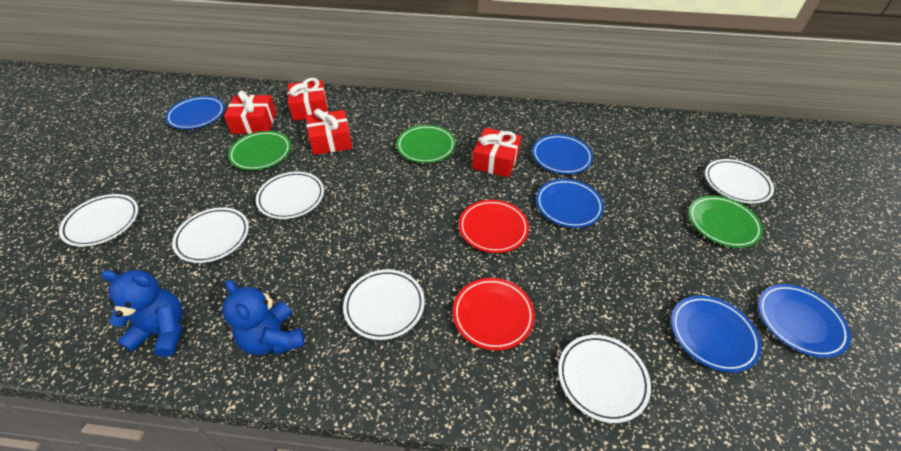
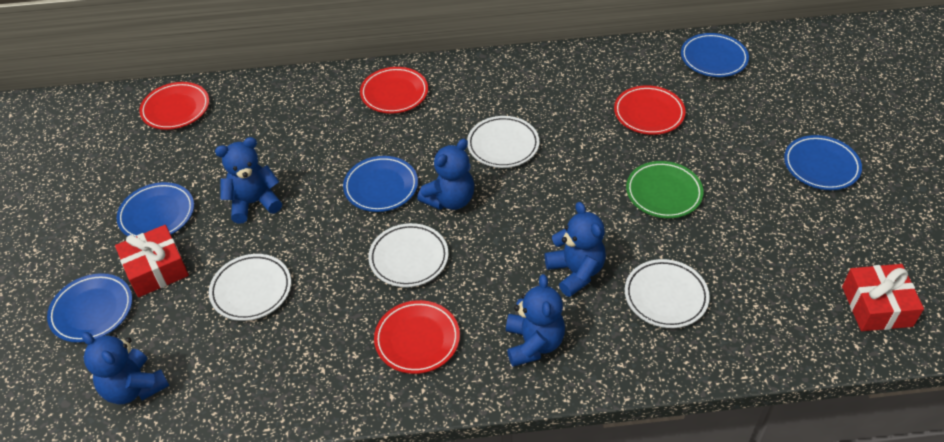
blue teddy bear: [101,270,182,357] [222,280,305,355] = 2 -> [82,332,169,404] [215,137,282,224] [417,139,474,210] [506,274,565,367] [545,202,606,297] = 5
green plate: [228,131,291,170] [397,125,456,163] [689,196,763,248] = 3 -> [626,161,704,218] = 1
red gift: [224,91,277,134] [287,78,328,121] [306,109,352,155] [472,128,521,177] = 4 -> [115,225,189,297] [842,264,924,331] = 2
red plate: [453,278,535,350] [459,200,529,253] = 2 -> [139,82,209,130] [360,67,428,114] [374,300,460,374] [614,85,686,135] = 4
white plate: [59,194,138,247] [172,207,249,263] [256,172,324,219] [343,269,425,340] [558,335,651,423] [705,159,774,203] = 6 -> [209,254,291,321] [368,223,448,287] [467,116,539,168] [625,259,710,328] = 4

